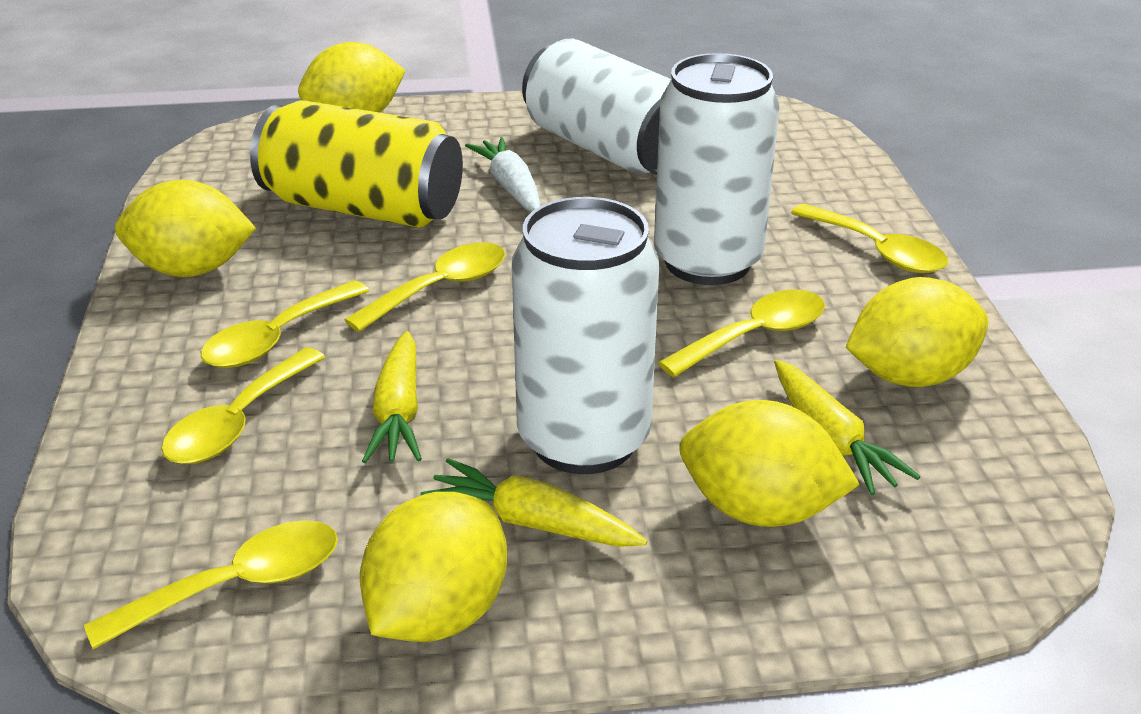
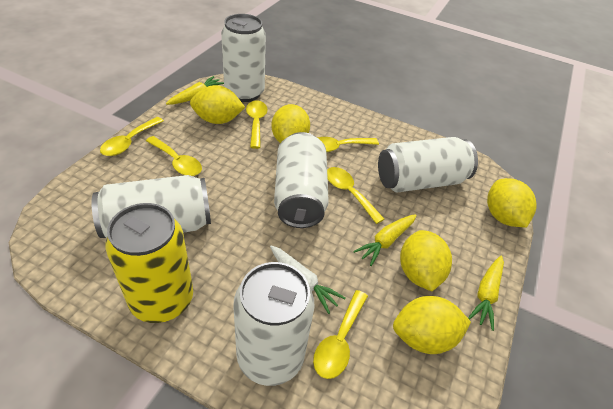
white can: [512,197,659,474] [522,38,671,175] [654,53,780,285] = 3 -> [91,175,211,238] [221,14,266,102] [233,262,315,386] [274,132,329,228] [378,137,478,193] = 5

